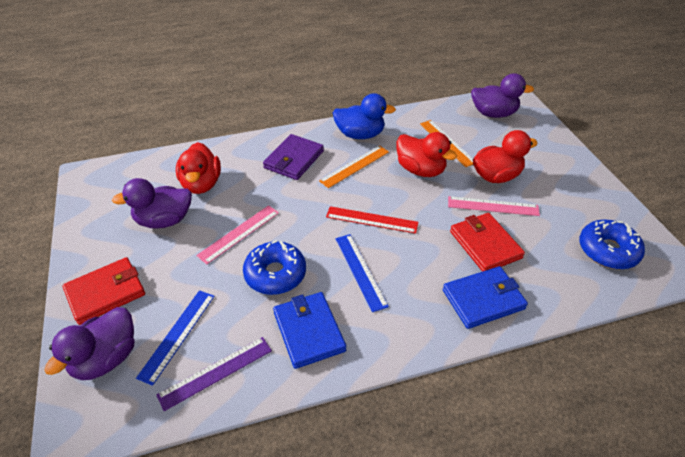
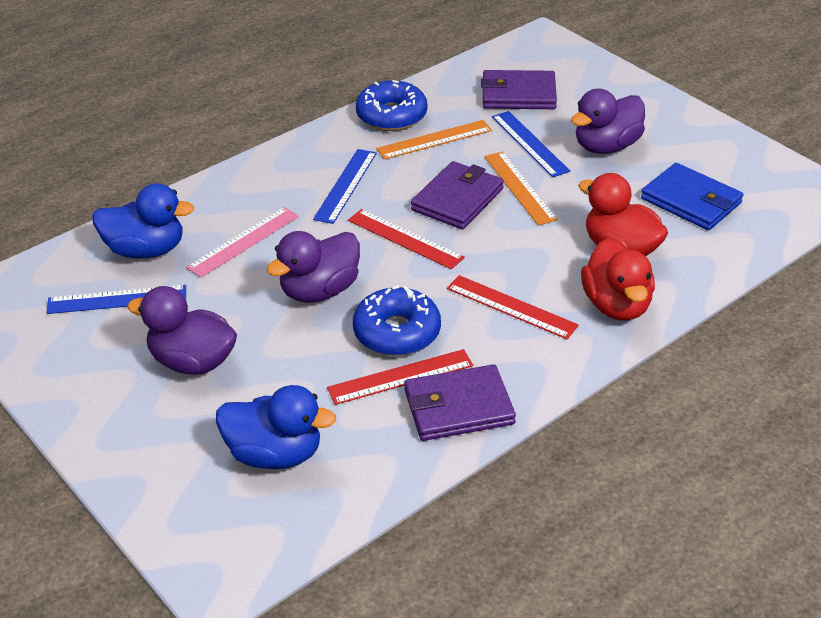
blue duck: [333,93,396,139] = 1 -> [92,183,194,259] [216,385,336,469] = 2
blue ruler: [136,290,215,386] [335,234,389,312] = 2 -> [46,285,186,314] [313,149,377,224] [492,111,570,177] = 3
blue wallet: [273,292,346,369] [443,266,528,329] = 2 -> [641,163,743,230] = 1
pink ruler: [196,205,279,264] [448,196,540,216] = 2 -> [186,207,299,278] = 1
purple ruler: [156,337,272,411] = 1 -> none = 0
purple wallet: [263,134,324,180] = 1 -> [404,364,516,441] [411,161,504,229] [481,70,557,109] = 3
red duck: [176,142,221,194] [397,132,457,177] [473,130,538,183] = 3 -> [578,173,668,256] [581,238,655,321] = 2
red ruler: [326,206,418,234] = 1 -> [327,349,473,405] [348,209,465,269] [447,275,579,339] = 3
red wallet: [62,257,145,325] [450,213,525,272] = 2 -> none = 0

